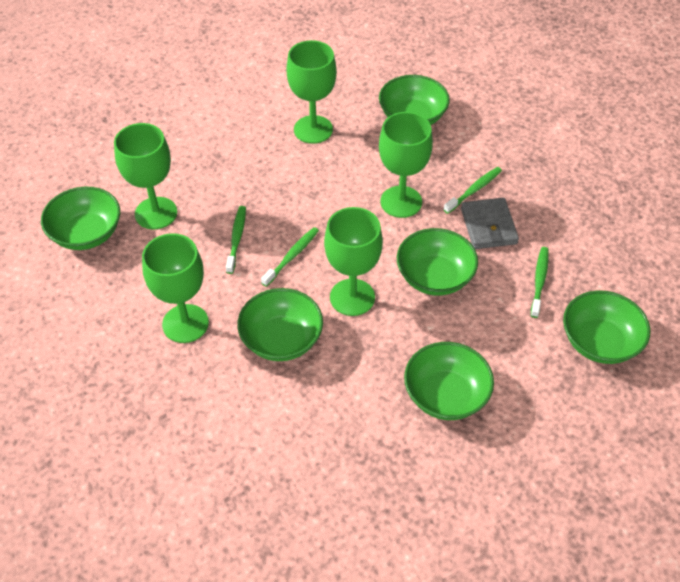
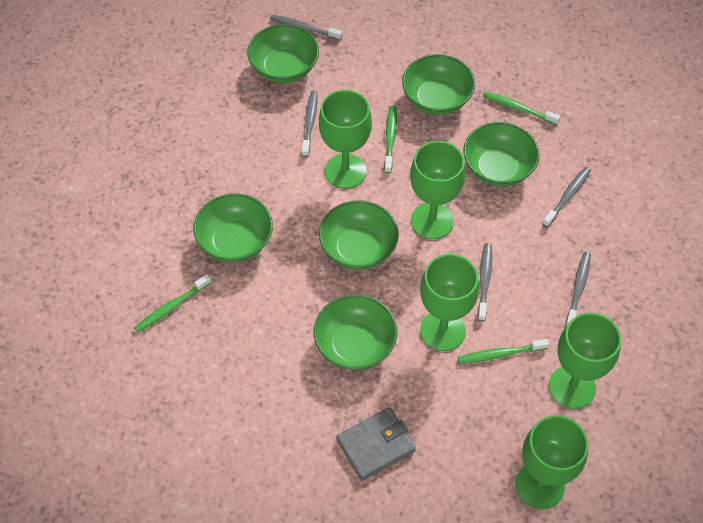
grey toothbrush: none = 0 -> [270,15,342,40] [302,91,318,157] [478,243,492,321] [542,167,591,227] [565,252,591,326] = 5

